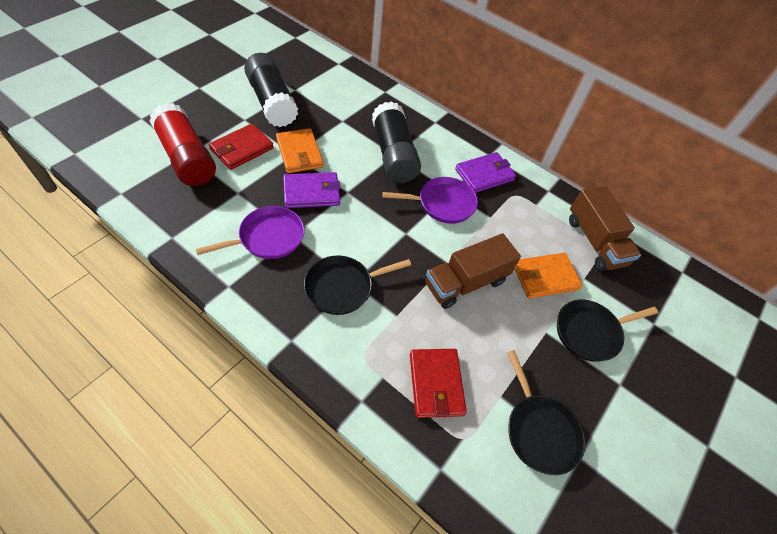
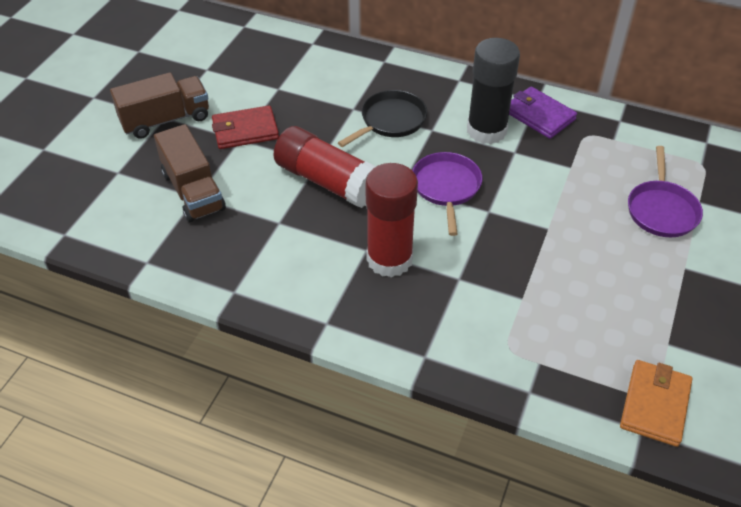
black glue stick: [244,53,298,127] [372,101,421,183] = 2 -> [467,38,520,144] = 1
black pan: [304,256,411,315] [507,350,585,475] [557,300,658,362] = 3 -> [338,90,427,147] = 1
orange wallet: [276,128,324,173] [515,253,583,299] = 2 -> [620,360,692,447] = 1
purple wallet: [283,172,340,208] [455,152,516,193] = 2 -> [509,86,577,139] = 1
red glue stick: [150,103,216,186] = 1 -> [273,126,376,208] [366,163,418,278] = 2
red wallet: [209,124,274,170] [410,349,467,418] = 2 -> [212,105,279,149] = 1

